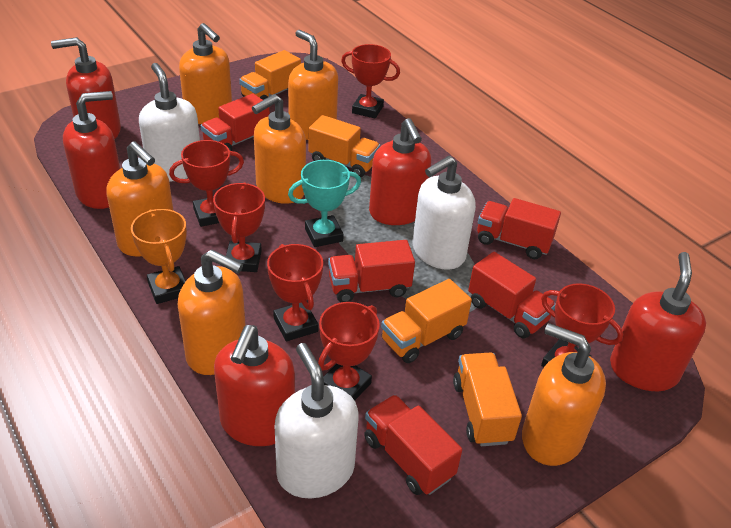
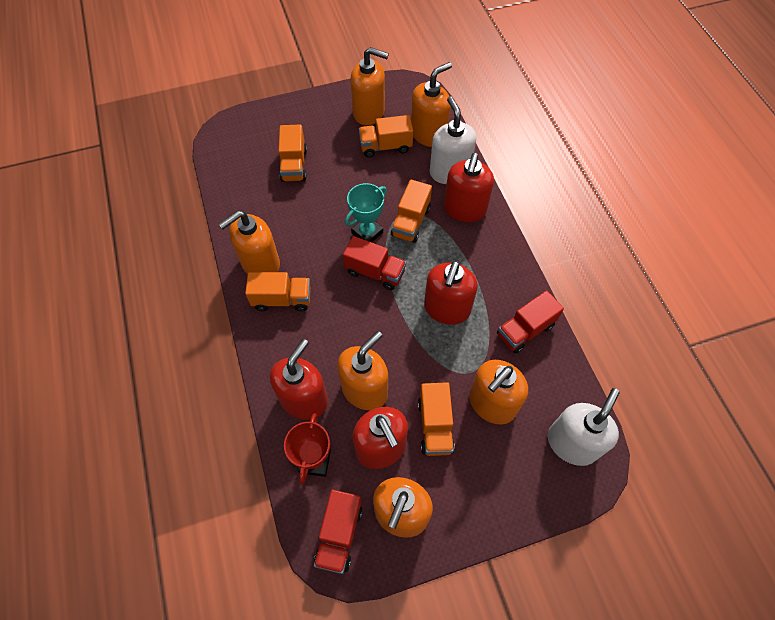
orange trophy: [131,209,187,304] = 1 -> none = 0
orange truck: [239,50,301,100] [309,115,380,177] [381,279,472,363] [453,352,522,446] = 4 -> [245,272,311,311] [279,125,307,182] [359,115,413,158] [391,179,432,243] [418,382,455,456] = 5
red soap dispenser: [51,37,121,139] [63,91,120,209] [214,325,295,446] [369,118,431,225] [610,252,706,391] = 5 -> [270,339,328,420] [353,407,408,469] [424,261,478,325] [444,153,494,222] = 4
red trophy: [169,140,244,227] [213,182,265,272] [267,244,323,341] [318,302,380,400] [341,44,400,118] [541,283,623,367] = 6 -> [284,413,331,484] = 1
red truck: [201,94,270,151] [328,240,415,302] [364,395,462,495] [468,252,556,338] [477,198,561,259] = 5 -> [314,490,362,574] [343,236,406,290] [497,290,564,353] = 3
white soap dispenser: [139,63,200,182] [275,343,358,499] [412,156,476,270] = 3 -> [430,96,476,184] [548,388,620,466] = 2

